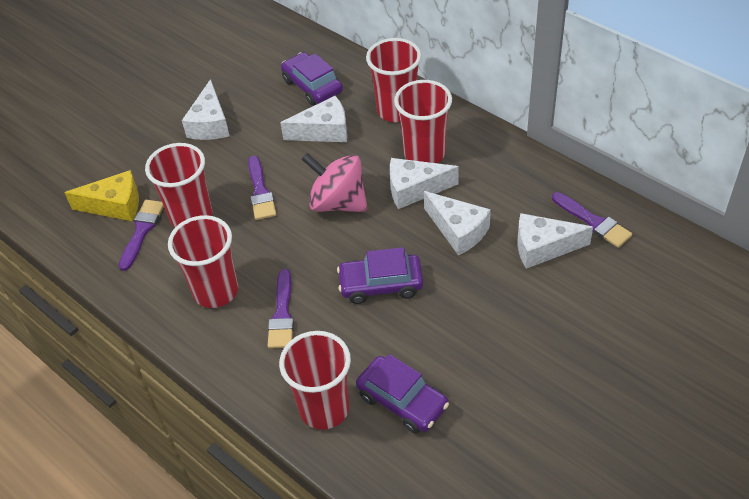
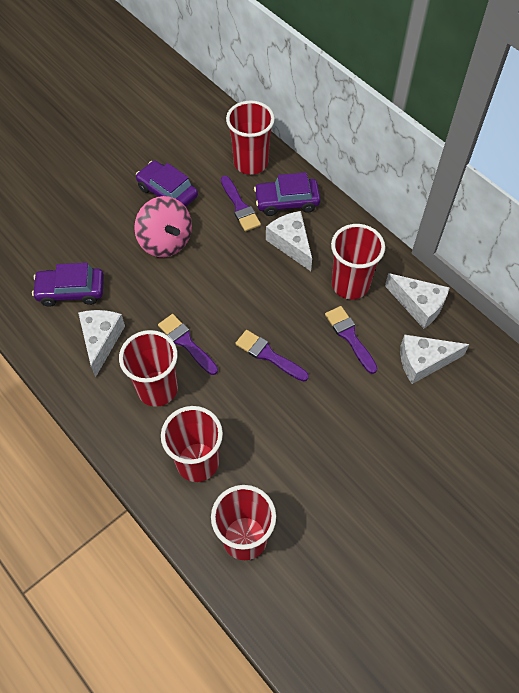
white cheese: [182,79,230,140] [280,96,347,142] [390,158,459,209] [424,191,491,256] [518,213,593,269] = 5 -> [78,310,125,377] [266,211,312,271] [385,273,450,329] [400,334,469,384] = 4
yellow cheese: [64,170,139,221] = 1 -> none = 0

